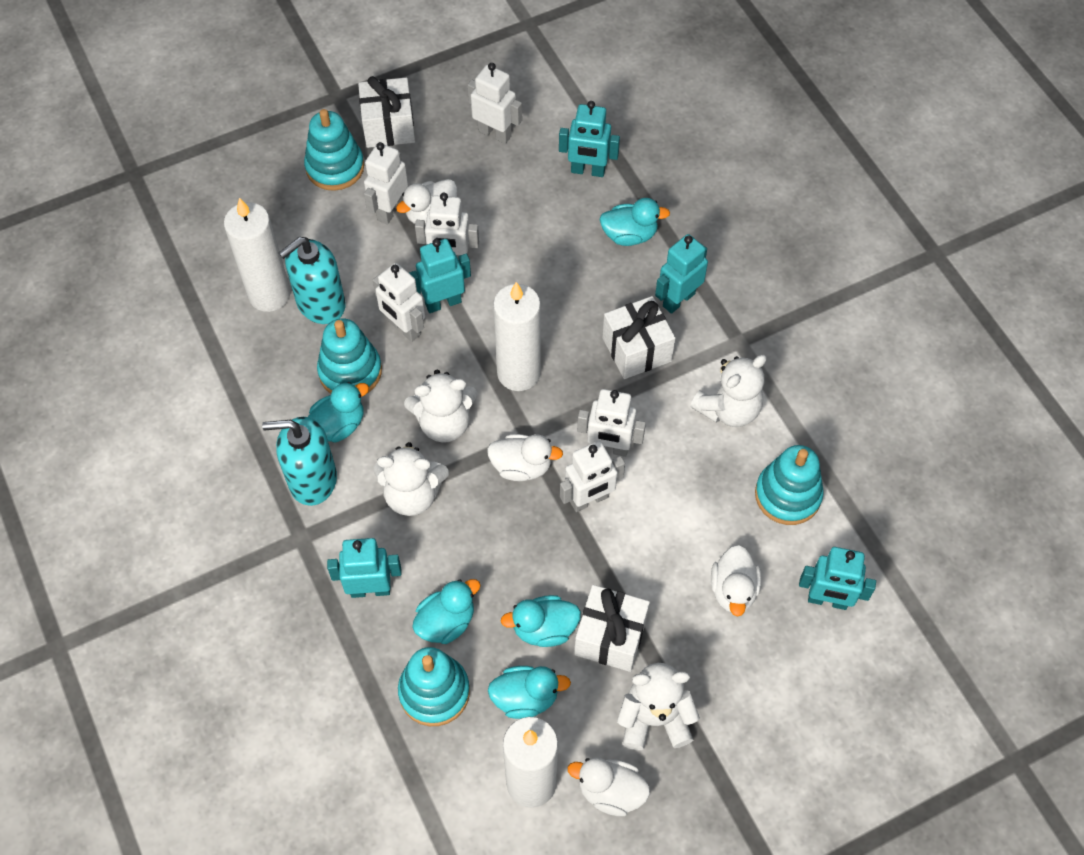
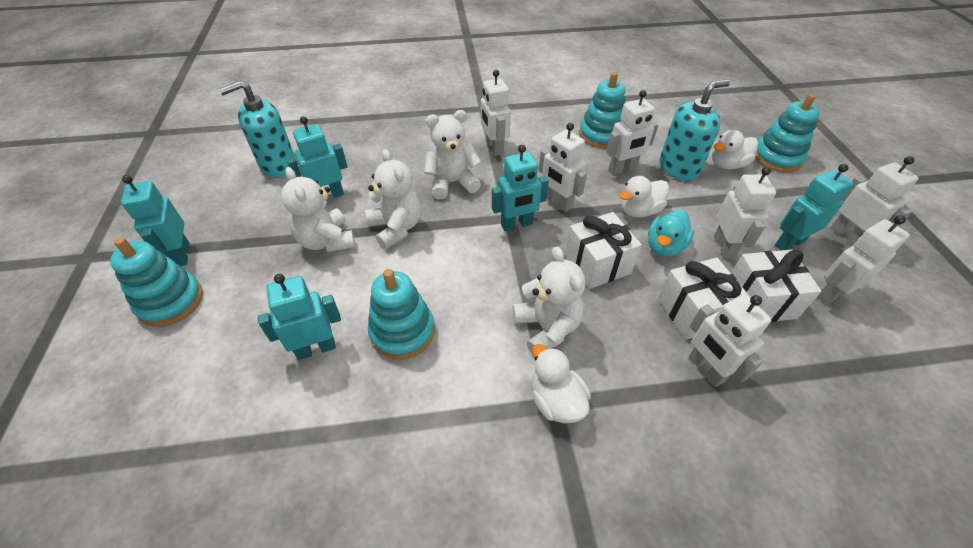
turquoise duck: [308,382,369,443] [412,579,480,644] [488,666,571,719] [500,595,581,647] [599,198,670,246] = 5 -> [648,209,694,257] = 1
white candle: [224,198,291,312] [493,282,541,391] [503,717,558,808] = 3 -> none = 0
white duck: [396,179,457,225] [487,434,563,481] [568,757,650,816] [711,545,762,617] = 4 -> [531,344,591,423] [619,176,669,217] [712,129,758,169] = 3
white robot: [364,142,408,225] [373,263,425,342] [415,193,479,260] [467,63,522,144] [560,441,625,512] [577,389,646,457] = 6 -> [481,70,511,156] [539,123,587,212] [606,90,659,175] [689,295,772,387] [714,167,776,259] [817,215,910,305] [830,156,919,246] = 7

